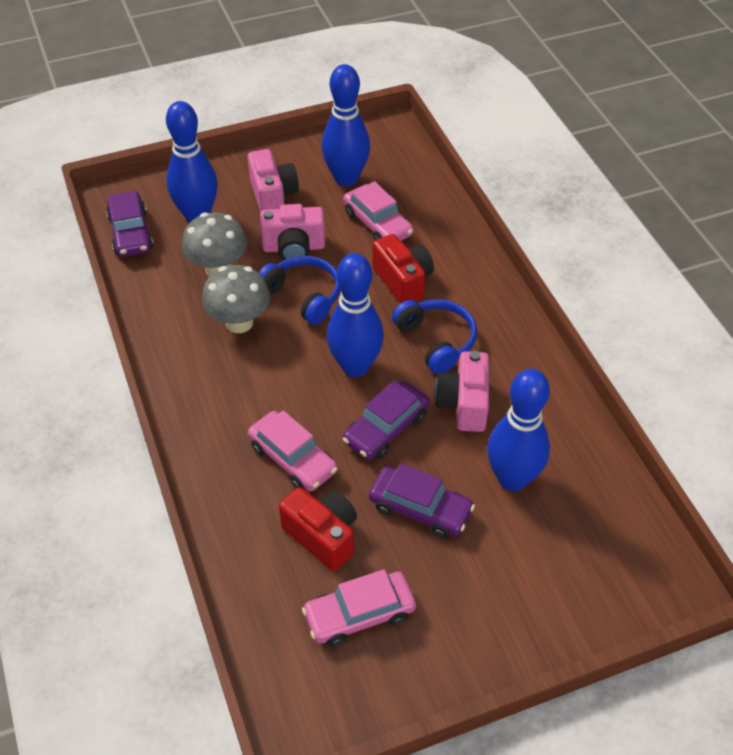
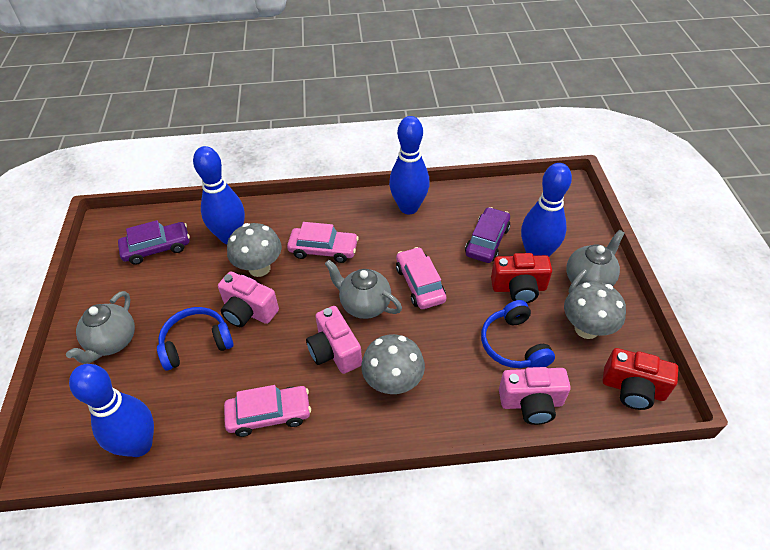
grey mushroom: [182,212,248,277] [202,265,270,333] = 2 -> [227,223,282,277] [361,334,425,394] [564,281,626,339] = 3
grey teapot: none = 0 -> [66,291,135,364] [325,260,402,319] [566,230,625,294] = 3
purple car: [106,191,153,257] [343,381,430,460] [369,464,475,538] = 3 -> [118,220,190,265] [465,207,510,263] = 2

